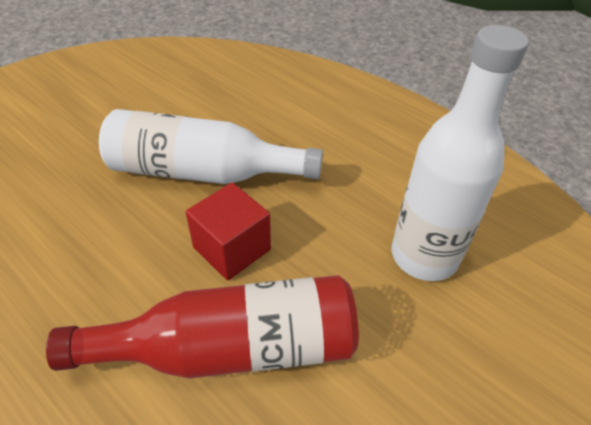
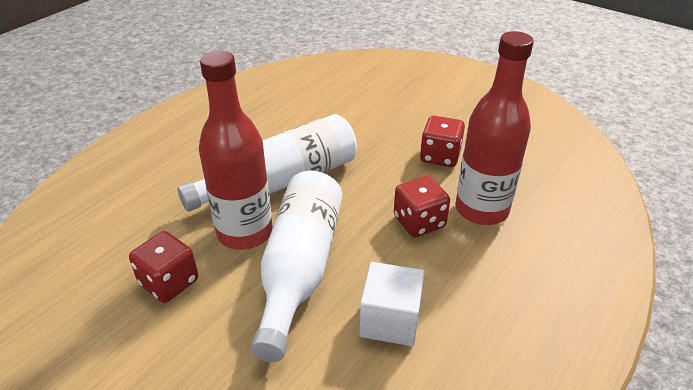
red bottle: [46,275,359,379] = 1 -> [199,50,273,250] [455,31,534,225] = 2
red cube: [186,183,271,280] = 1 -> none = 0
red dice: none = 0 -> [129,231,198,303] [394,176,450,237] [420,116,465,167] = 3
white cube: none = 0 -> [360,262,425,346] = 1

